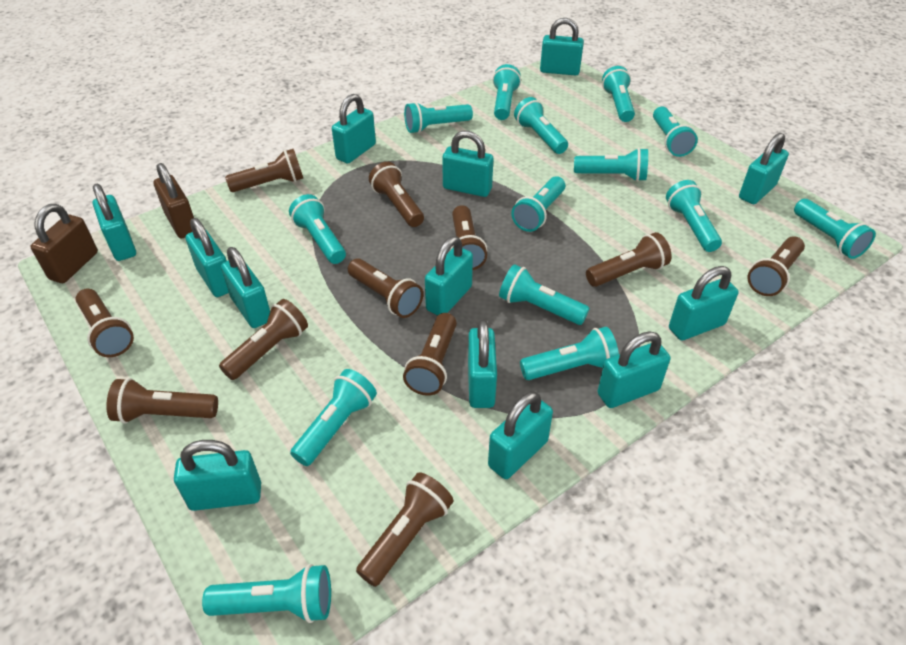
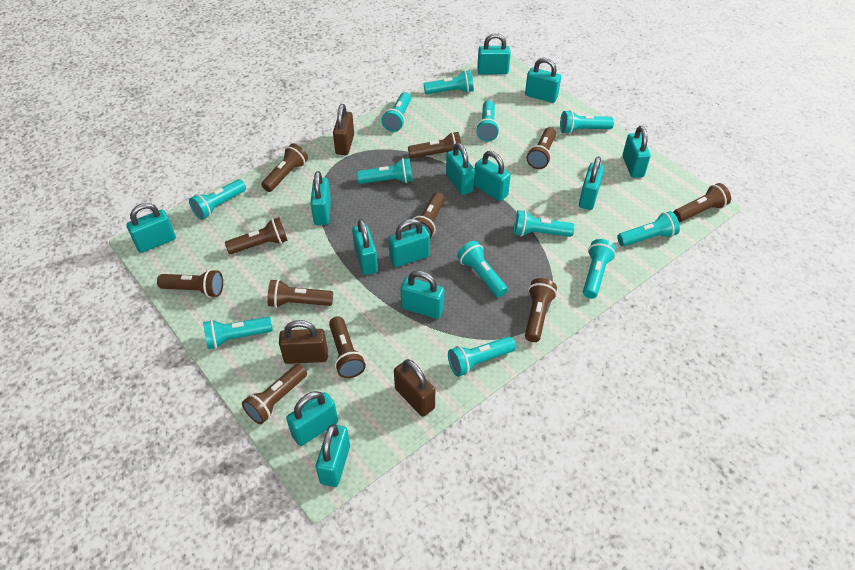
brown padlock: [30,204,98,283] [153,163,194,238] = 2 -> [279,320,328,364] [333,104,354,155] [394,359,435,417] = 3
turquoise flashlight: [202,564,331,623] [289,194,346,264] [290,369,377,466] [404,102,473,133] [493,64,521,120] [499,264,590,325] [511,176,565,232] [514,97,568,154] [520,327,619,380] [574,148,648,181] [602,66,635,122] [653,107,698,157] [666,180,722,252] [794,199,876,259] = 14 -> [189,179,246,220] [203,317,273,349] [356,158,413,184] [381,92,411,132] [424,70,474,94] [448,336,516,377] [457,241,508,297] [476,100,499,142] [514,210,575,237] [560,110,614,134] [583,239,616,299] [617,211,680,247] = 12

